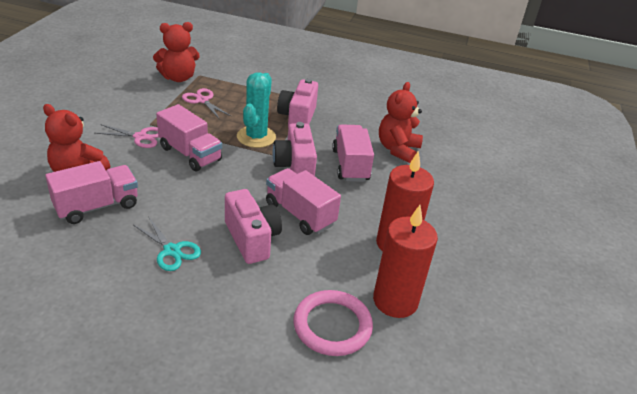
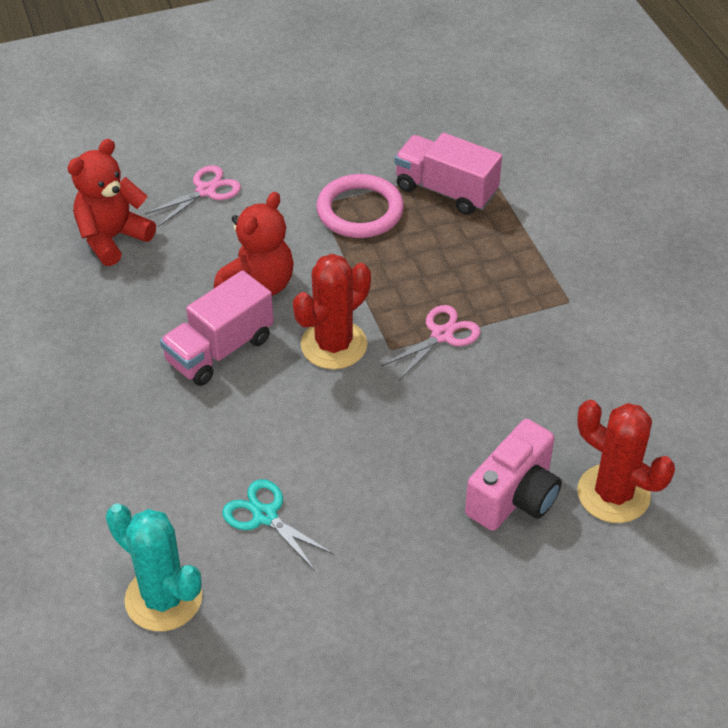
pink camera: [225,189,282,264] [272,122,317,176] [277,79,318,127] = 3 -> [465,419,562,531] = 1
pink truck: [45,161,138,224] [156,104,222,171] [266,168,341,235] [332,124,374,182] = 4 -> [160,270,274,386] [395,133,502,215] = 2
red cactus: none = 0 -> [293,254,371,369] [577,400,675,523] = 2
red candle: [373,205,438,318] [376,151,434,252] = 2 -> none = 0
red teddy bear: [43,104,110,172] [153,22,200,82] [379,82,423,163] = 3 -> [68,139,156,266] [214,192,294,296] = 2

